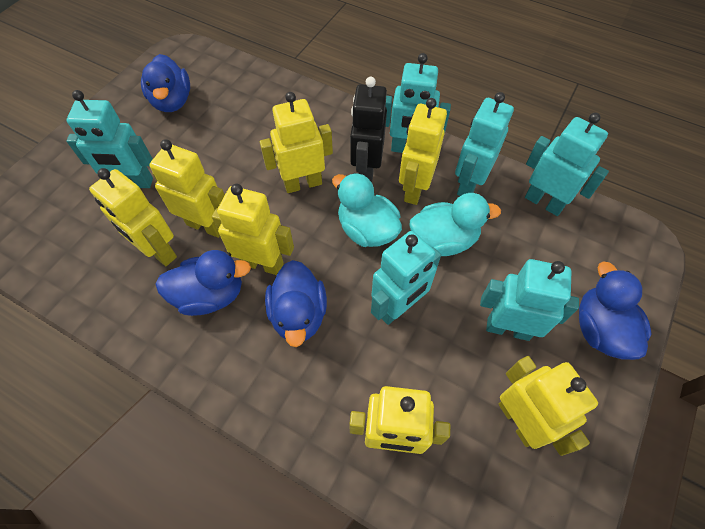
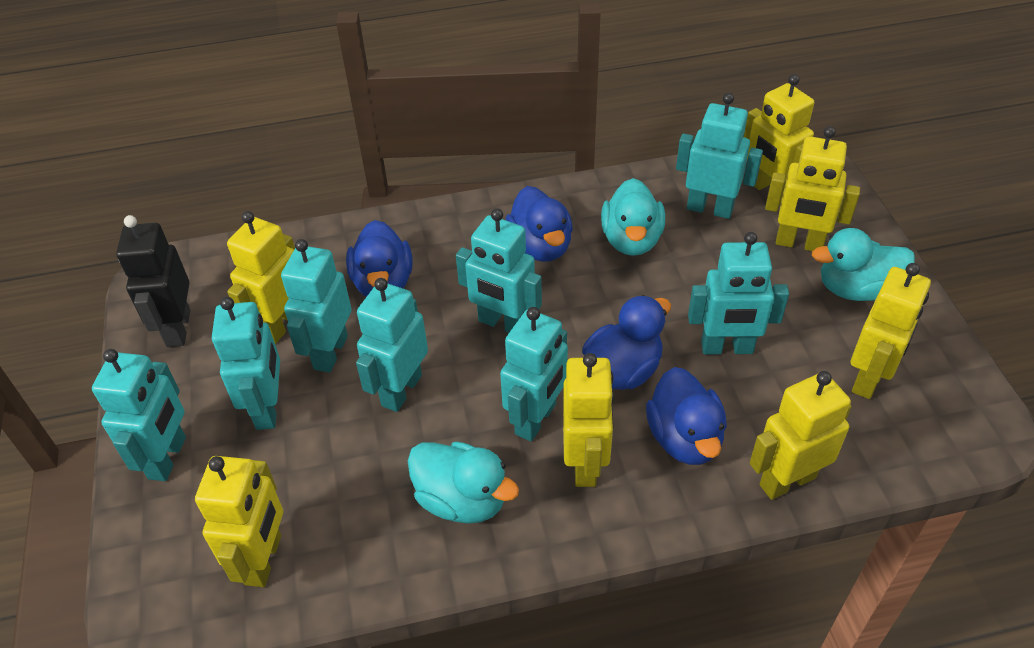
turquoise duck: [332,173,402,247] [409,193,501,256] = 2 -> [408,442,519,524] [601,178,665,256] [812,228,915,301] = 3
turquoise robot: [66,90,153,188] [371,231,441,325] [386,53,451,153] [455,92,514,196] [480,259,579,341] [525,113,609,216] = 6 -> [92,349,186,481] [212,297,280,430] [281,239,352,373] [356,278,428,412] [456,209,542,333] [500,307,568,441] [676,93,763,219] [688,232,789,354] = 8

